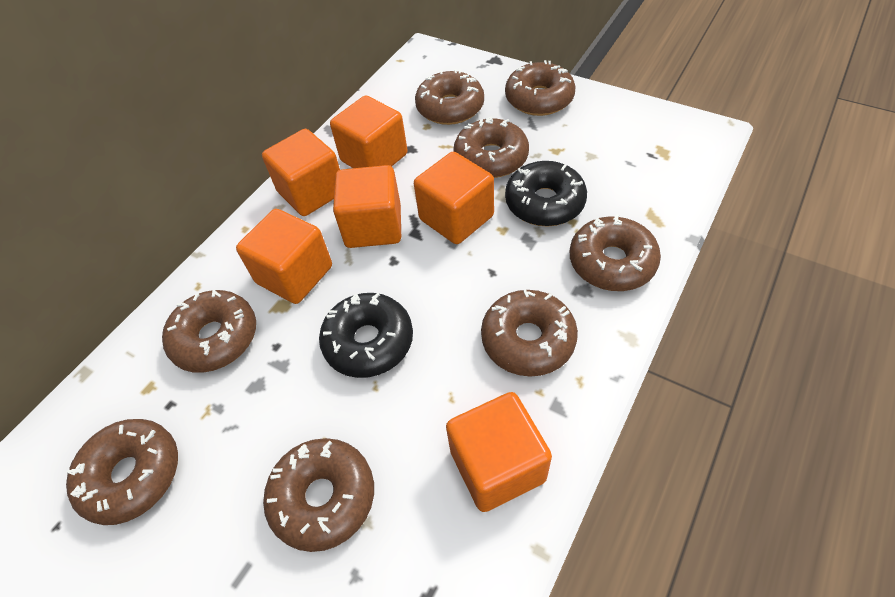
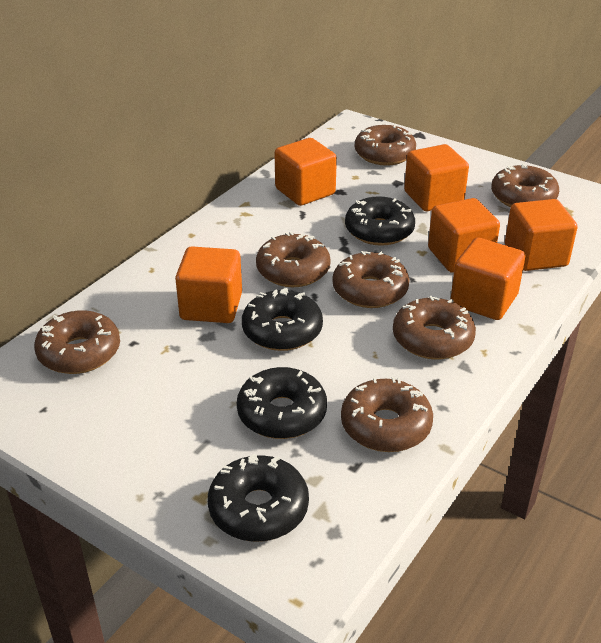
black donut: [319,293,413,378] [505,161,587,227] = 2 -> [208,454,309,542] [237,367,327,439] [242,288,323,351] [345,196,415,246] = 4
brown donut: [66,419,178,525] [162,290,256,373] [263,438,374,552] [415,69,484,125] [453,117,529,178] [481,290,578,376] [505,60,576,116] [570,215,661,291] = 8 -> [34,310,120,374] [256,232,331,287] [332,251,410,308] [341,377,433,452] [355,125,416,166] [393,296,476,360] [491,163,559,207] = 7

